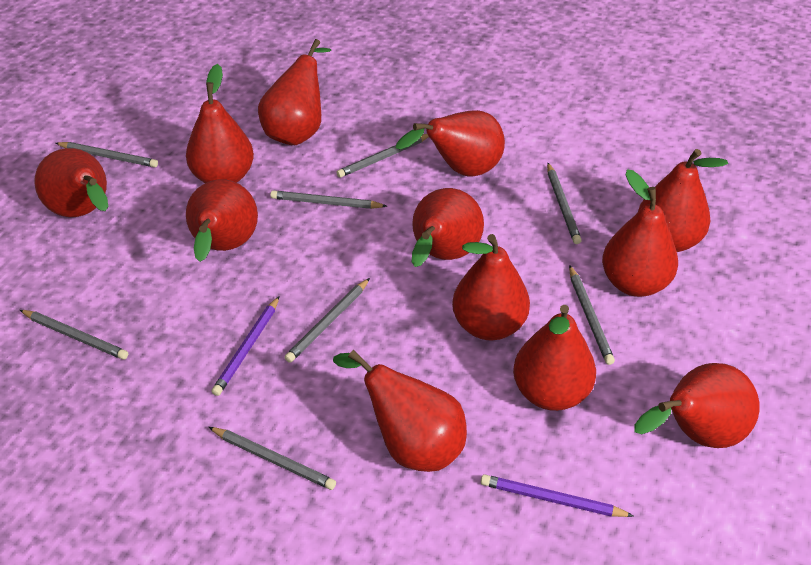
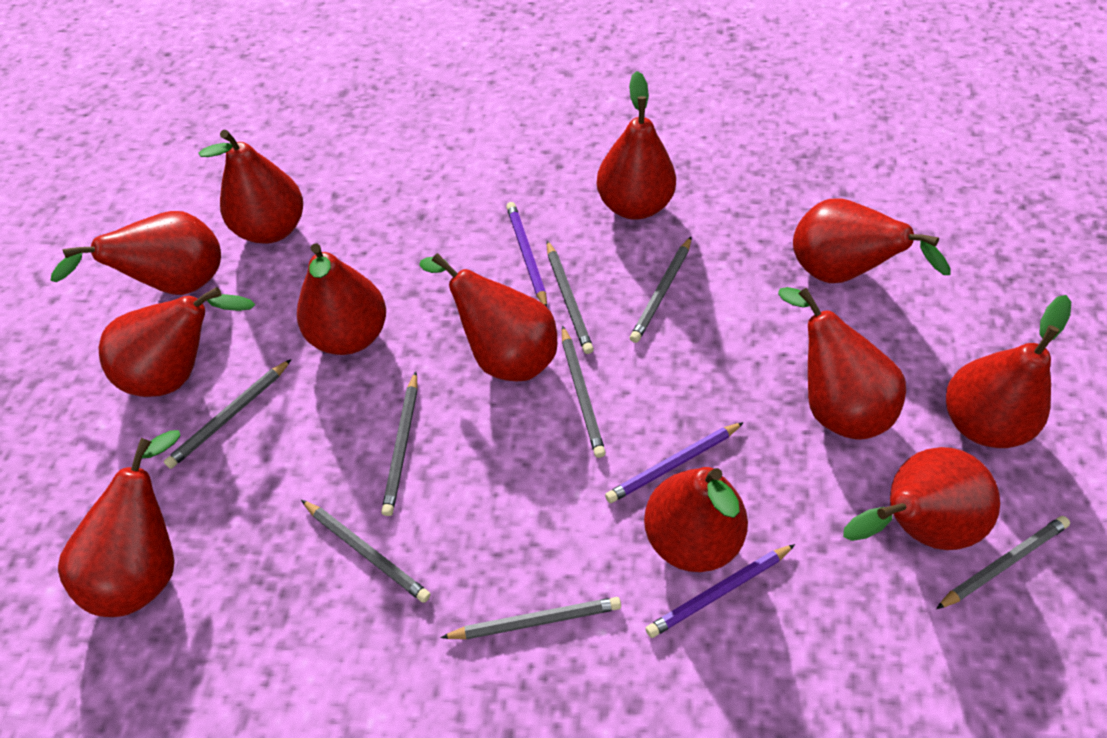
purple pencil: [212,296,279,396] [481,474,633,517] = 2 -> [506,202,547,307] [605,422,744,503] [645,544,795,638] = 3

